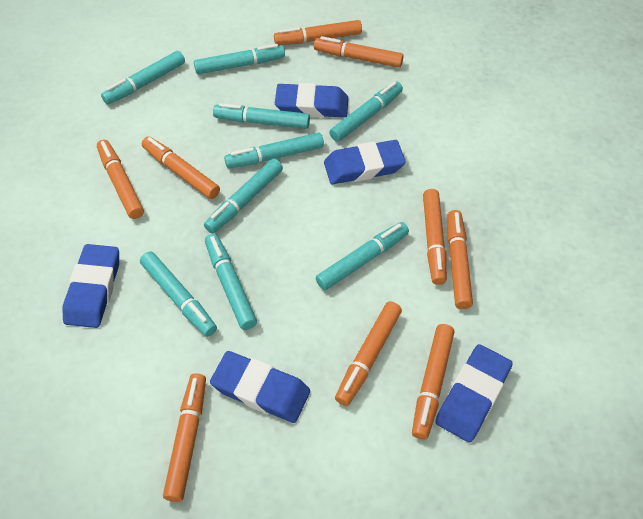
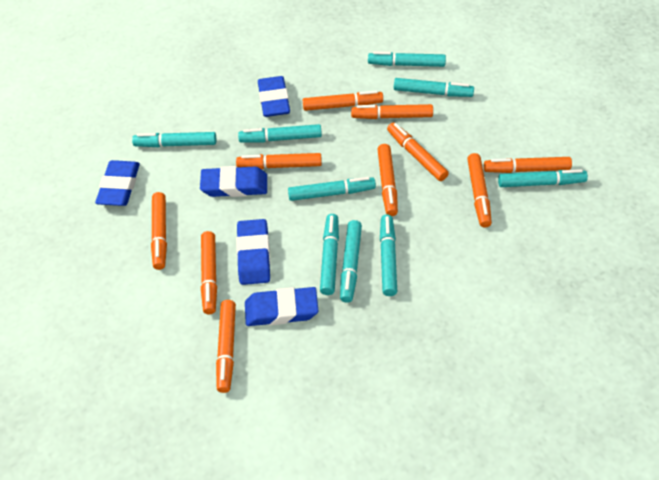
orange marker: [97,139,144,219] [142,137,220,199] [163,373,206,502] [274,20,362,45] [314,36,404,67] [335,301,402,406] [412,324,454,440] [423,189,447,285] [448,210,473,309] = 9 -> [151,192,167,270] [201,231,217,314] [216,300,236,393] [236,153,322,169] [303,90,383,111] [351,104,433,119] [378,144,398,216] [387,123,449,181] [467,153,492,227] [484,157,572,173] = 10

